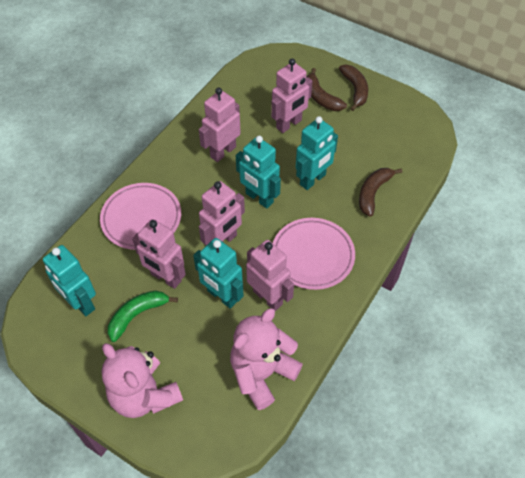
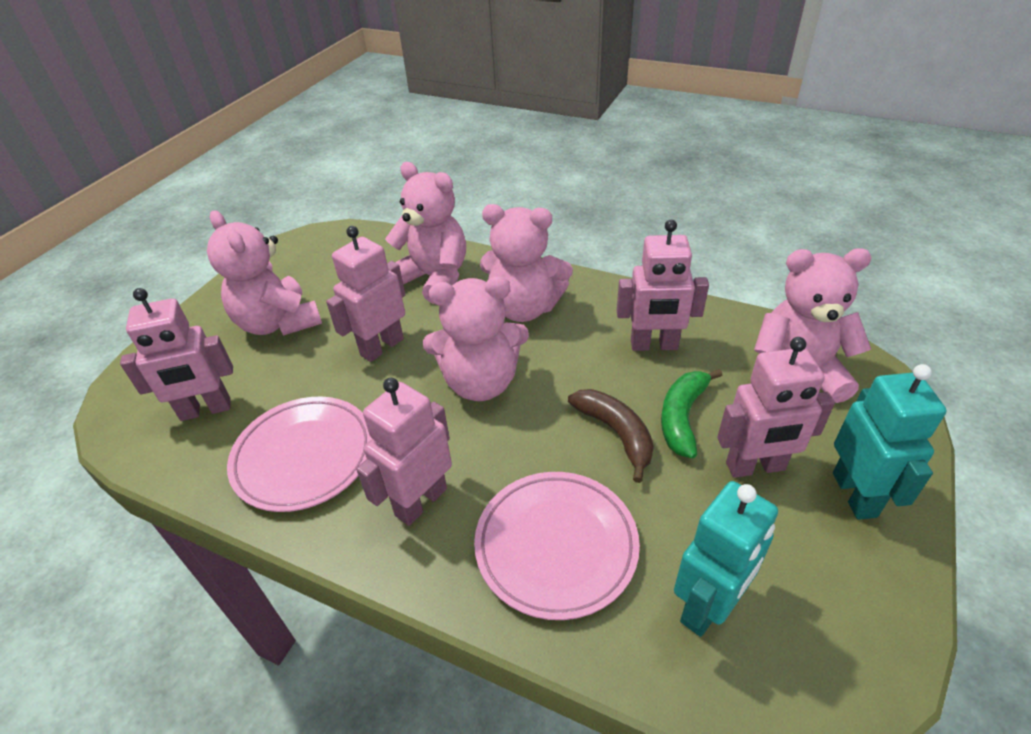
brown banana: [306,68,347,111] [339,64,368,111] [359,168,402,217] = 3 -> [568,389,654,483] = 1
pink teddy bear: [101,343,183,418] [230,308,303,410] = 2 -> [207,210,322,336] [385,162,466,304] [423,276,529,401] [480,204,573,322] [754,248,872,403] = 5
turquoise robot: [43,245,96,316] [193,238,244,309] [236,136,281,208] [296,116,338,190] = 4 -> [674,481,778,637] [833,364,947,520] = 2

